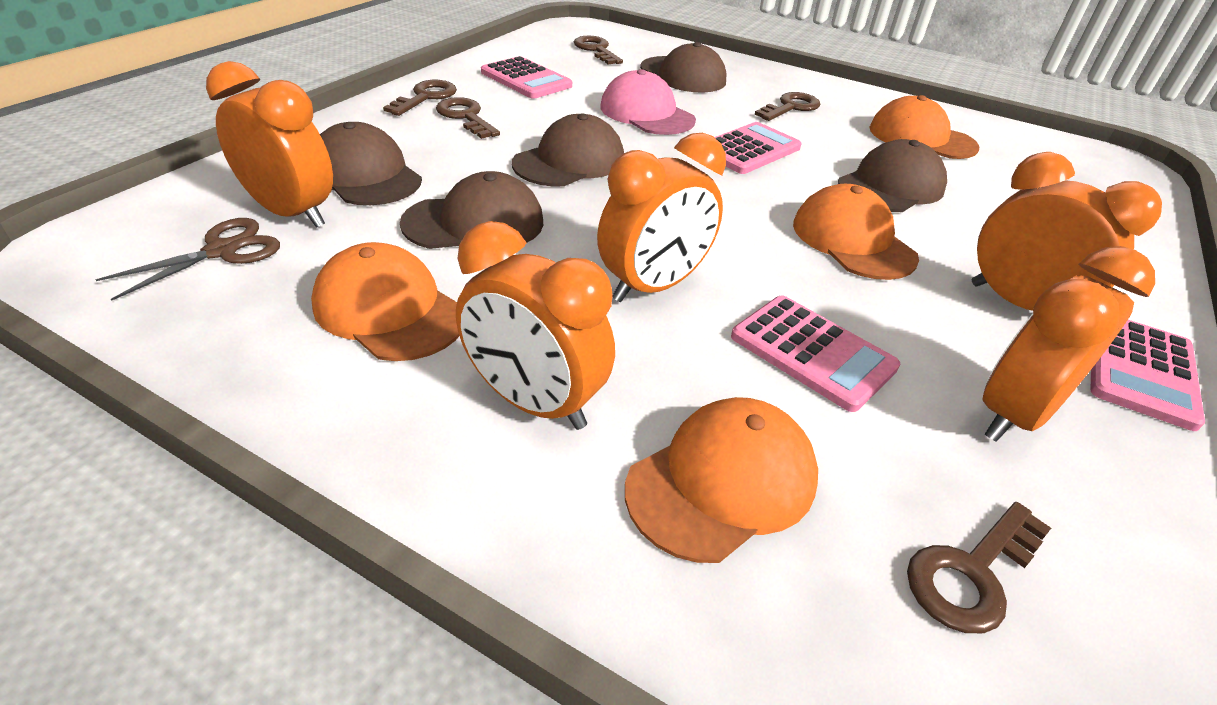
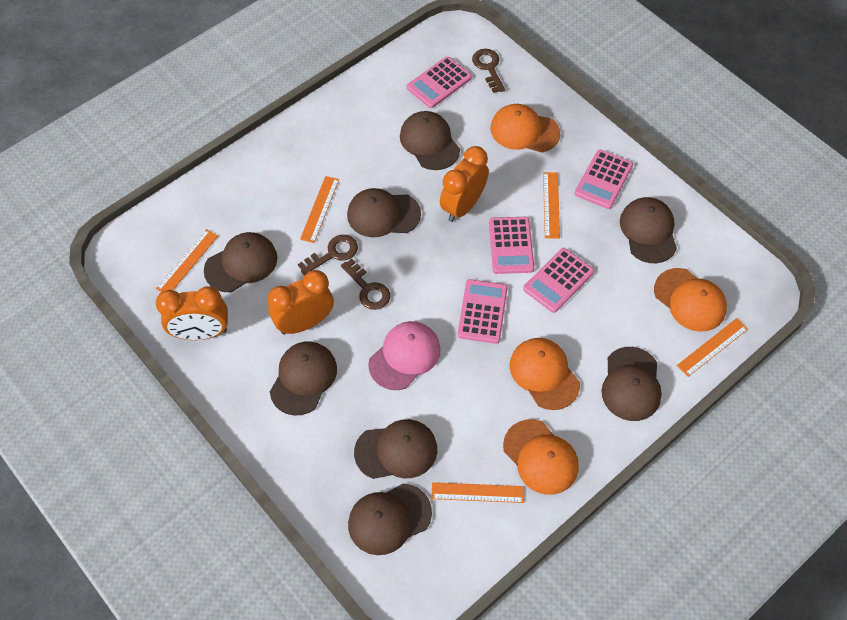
brown cap: [320,122,422,205] [400,171,543,249] [512,113,624,186] [640,42,727,93] [838,139,947,212] = 5 -> [204,232,277,292] [270,341,337,415] [347,188,421,237] [348,483,432,555] [354,419,437,479] [400,111,460,170] [601,347,662,421] [620,197,677,263] = 8
brown key: [383,80,457,116] [436,97,500,139] [574,36,623,64] [755,92,820,121] [907,502,1051,633] = 5 -> [298,235,358,275] [341,259,390,310] [472,49,505,93] = 3
brown scissors: [95,218,280,301] = 1 -> none = 0
orange clock: [206,61,333,228] [456,221,615,430] [597,133,726,302] [972,152,1162,311] [982,246,1155,442] = 5 -> [156,286,228,340] [267,270,334,335] [440,146,489,222] = 3
orange ruler: none = 0 -> [156,229,218,292] [300,176,339,243] [431,482,524,503] [543,172,560,239] [677,318,748,377] = 5
pink calculator: [481,56,572,99] [715,122,802,174] [731,295,900,412] [1091,320,1205,431] = 4 -> [407,56,472,108] [457,279,508,344] [489,217,534,274] [523,248,594,313] [575,149,633,209] = 5

